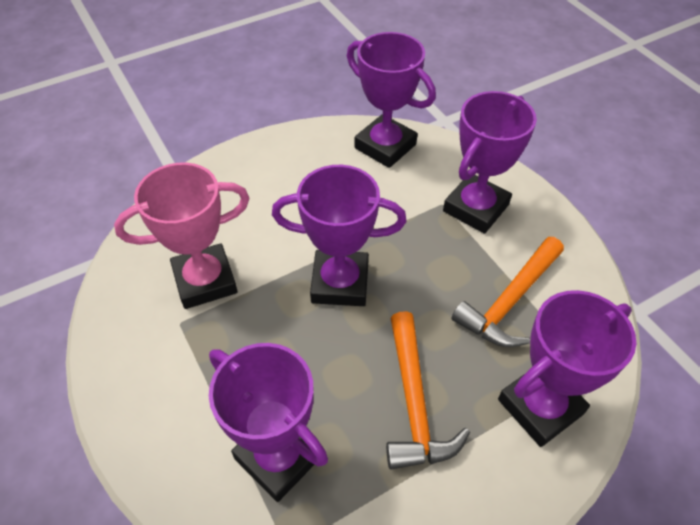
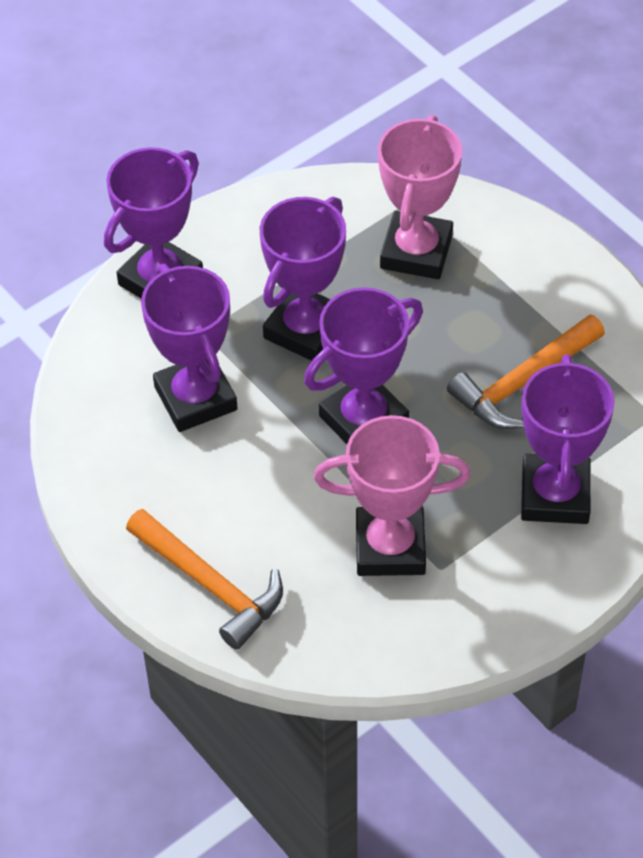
pink trophy: [114,162,250,309] = 1 -> [314,415,471,576] [378,115,462,279] = 2

